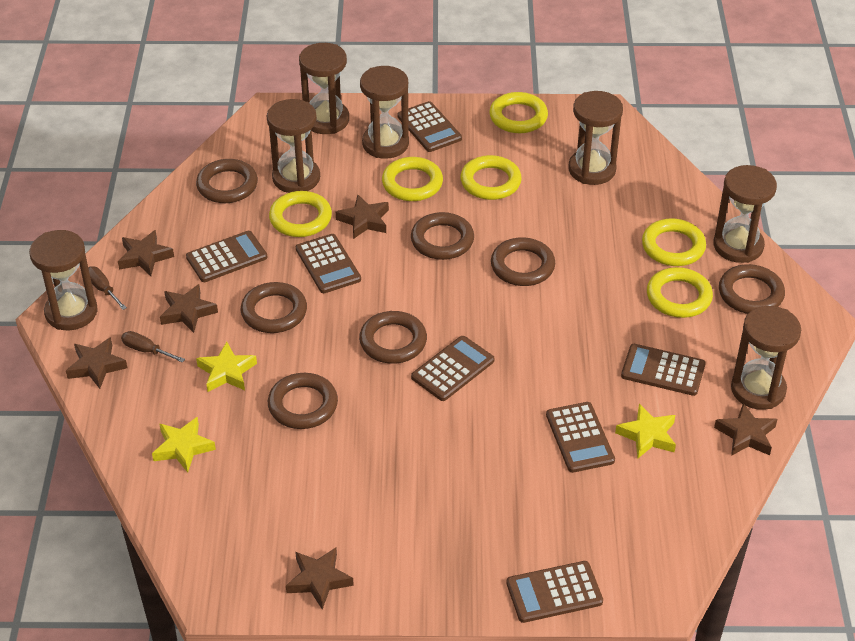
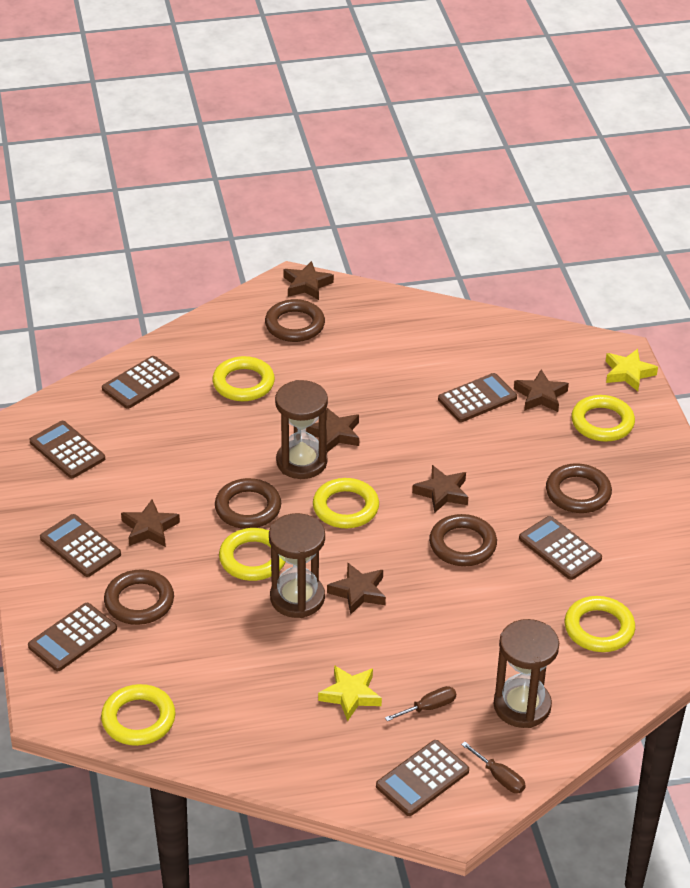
brown hourglass: [29,230,98,330] [267,99,320,193] [299,43,349,134] [360,66,409,159] [568,91,623,185] [713,165,777,263] [731,306,801,410] = 7 -> [269,513,325,618] [275,380,328,479] [494,619,559,728] = 3
brown ring: [196,159,258,203] [241,282,307,333] [268,373,338,429] [359,311,427,364] [411,212,474,260] [491,237,555,286] [719,264,785,314] = 7 -> [104,569,174,625] [215,478,281,529] [265,299,325,342] [429,514,497,566] [546,463,612,513] = 5
yellow star: [152,417,216,473] [196,342,257,392] [615,404,676,458] = 3 -> [318,665,382,721] [605,349,658,391] = 2

